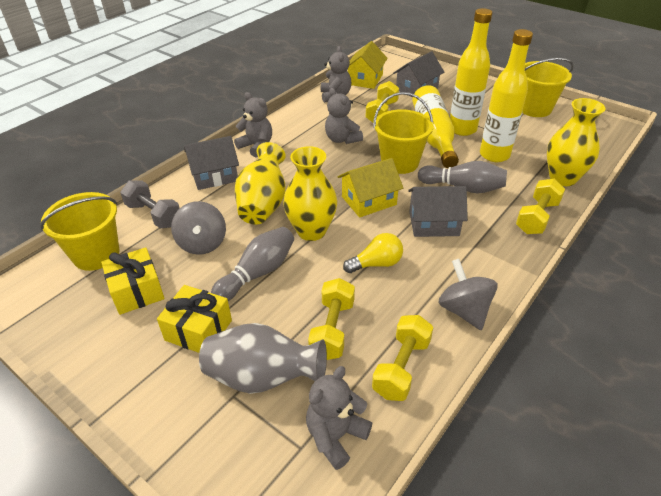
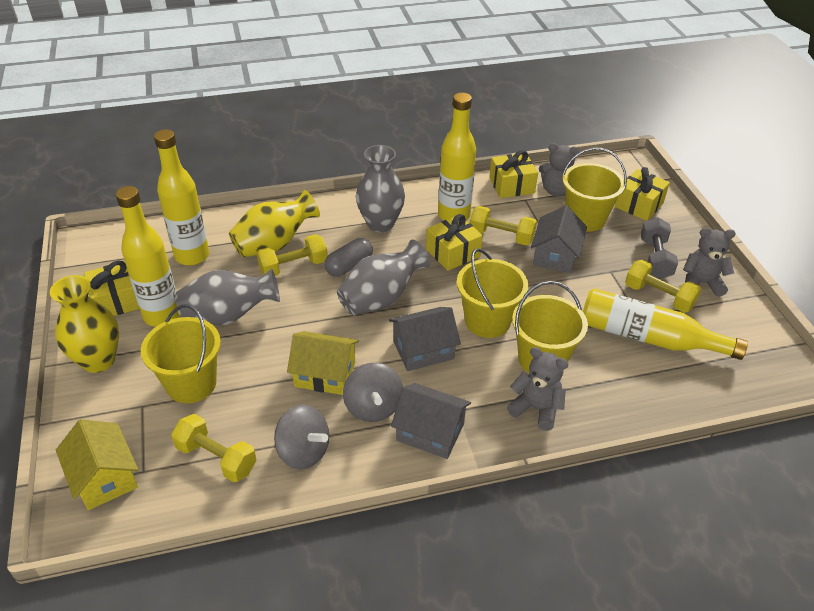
grey bowling pin: [211,227,294,301] [418,161,507,194] = 2 -> none = 0
grey capsule: none = 0 -> [324,238,373,277] = 1
grey teddy bear: [234,92,272,158] [306,366,372,470] [321,46,351,103] [325,88,363,144] = 4 -> [507,347,568,431] [539,143,579,196] [683,228,735,297] = 3
grey vase: [199,323,327,394] = 1 -> [175,269,280,326] [337,239,430,315] [356,145,405,232] = 3
yellow bottle: [412,85,459,168] [450,8,492,136] [480,29,533,162] = 3 -> [116,186,180,327] [154,129,209,265] [438,93,476,220] [583,288,748,360] = 4
yellow bucket: [40,192,119,271] [373,92,434,174] [522,58,574,117] = 3 -> [141,304,221,403] [457,248,528,338] [512,281,588,374] [562,147,627,232] = 4
yellow gift: [101,247,165,315] [157,285,232,353] = 2 -> [84,261,140,316] [426,214,483,271] [489,150,538,198] [615,167,670,221] = 4
yellow light bulb: [343,233,403,273] = 1 -> none = 0
yellow vase: [235,142,286,225] [283,146,337,241] [547,98,605,186] = 3 -> [50,275,119,373] [229,190,320,257] = 2

